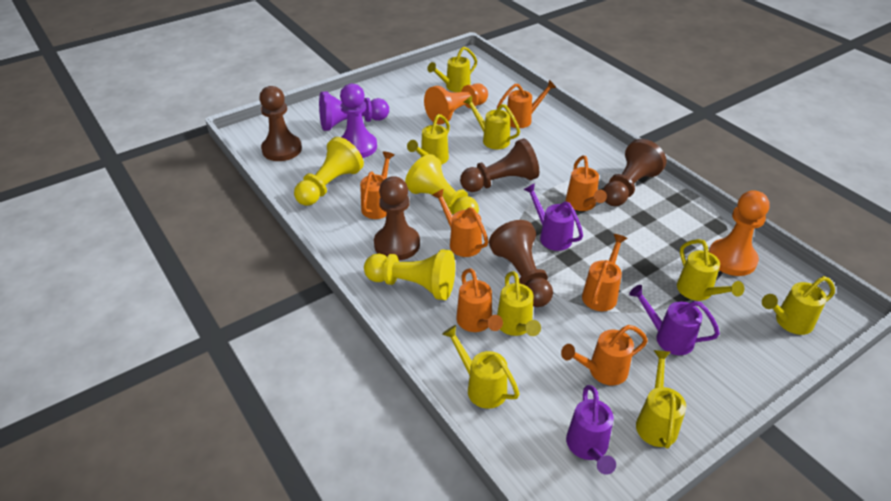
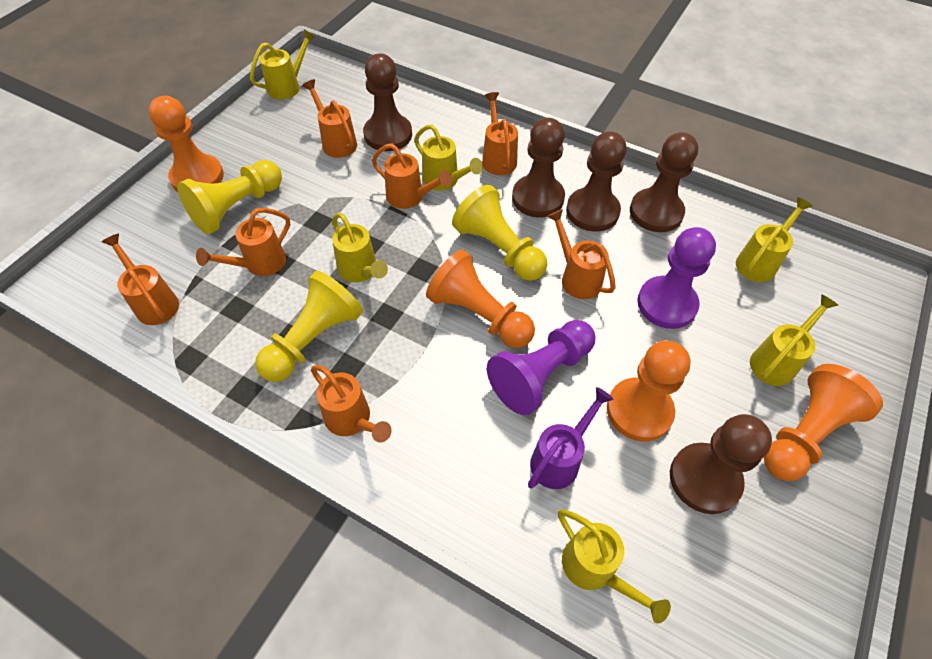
orange pawn: [424,83,488,125] [709,190,770,276] = 2 -> [149,96,224,192] [426,250,535,348] [607,340,691,441] [764,364,883,481] = 4
purple watering can: [523,183,583,251] [566,385,616,475] [629,285,720,355] = 3 -> [528,387,614,489] = 1
yellow watering can: [407,114,450,165] [427,47,477,92] [442,325,519,409] [463,96,520,149] [497,271,541,336] [636,350,686,449] [677,239,744,301] [762,276,835,335] = 8 -> [250,29,315,100] [332,213,388,282] [414,124,483,191] [558,509,671,624] [736,197,813,282] [750,294,838,386] = 6

